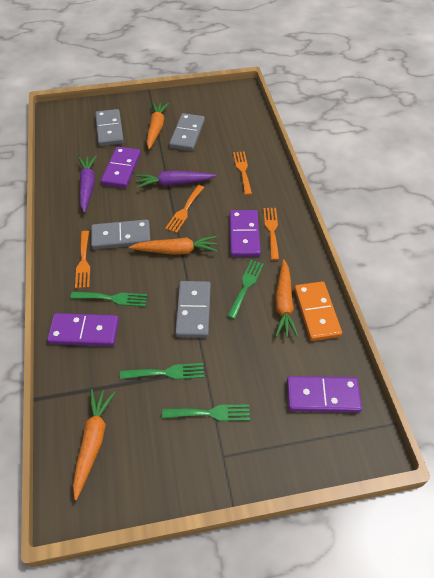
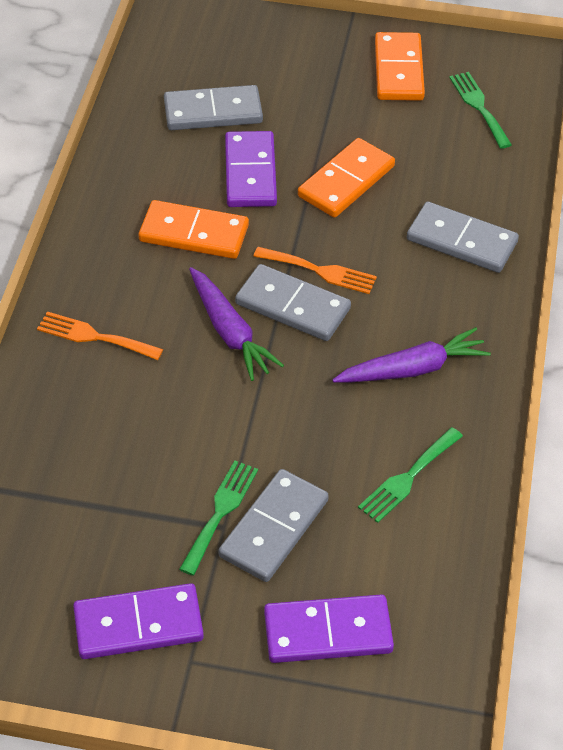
green fork: [70,292,147,307] [120,363,204,380] [162,404,250,421] [227,260,264,319] = 4 -> [179,460,258,575] [358,427,463,523] [449,72,512,149] = 3
orange carrot: [73,389,115,500] [129,236,218,255] [147,102,169,150] [275,259,299,338] = 4 -> none = 0
orange domino: [294,281,342,341] = 1 -> [139,200,249,259] [298,138,395,218] [375,32,425,101] = 3
orange fork: [75,231,90,289] [165,185,204,233] [233,151,252,195] [263,208,279,260] = 4 -> [37,311,163,360] [253,247,377,294] = 2
purple domino: [47,313,119,346] [101,147,141,188] [229,210,261,257] [287,376,362,413] = 4 -> [73,583,204,659] [225,131,277,207] [264,594,394,663] = 3

